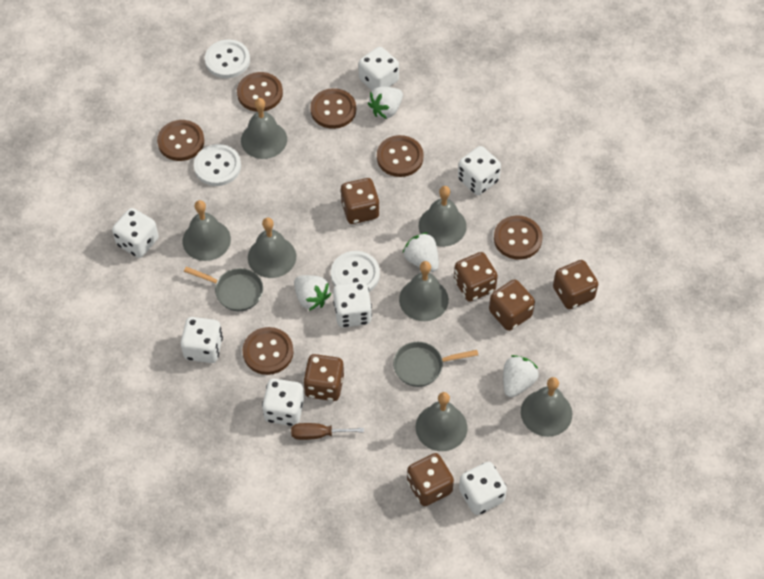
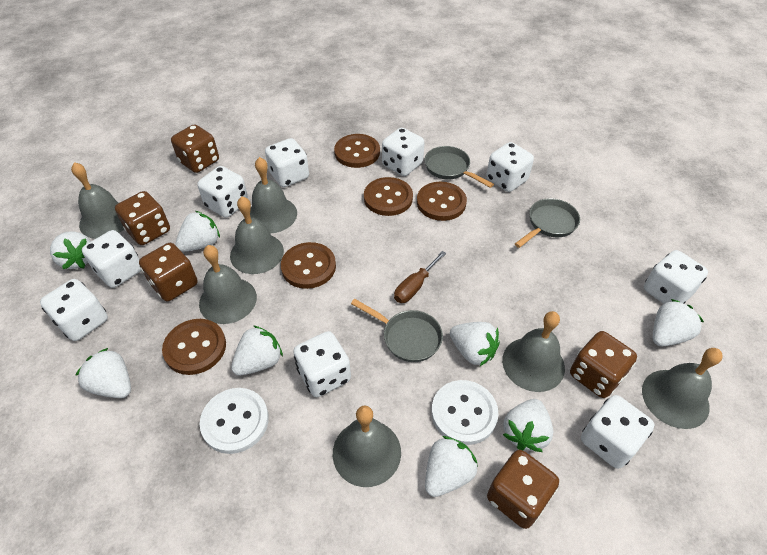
brown button: [157,120,204,161] [237,72,283,112] [242,327,293,375] [310,88,356,129] [377,135,424,177] [494,215,543,260] = 6 -> [162,319,226,375] [281,242,336,289] [334,134,380,168] [364,177,413,216] [417,182,467,221] = 5
brown dice: [303,354,344,401] [341,178,380,224] [407,453,454,506] [454,252,498,302] [489,279,535,331] [553,260,598,309] = 6 -> [115,191,170,245] [139,243,198,301] [171,124,219,173] [487,450,559,529] [570,331,637,398] = 5
grey pan: [184,267,263,311] [393,342,478,387] = 2 -> [351,299,443,362] [424,146,494,188] [515,198,580,248] = 3
white button: [194,144,241,186] [205,40,250,78] [331,251,380,292] = 3 -> [200,388,269,454] [431,380,498,445] = 2
white dice: [112,208,159,258] [181,317,223,363] [262,379,304,426] [333,282,372,328] [358,47,399,91] [458,146,501,195] [459,462,507,515] = 7 -> [40,279,108,341] [82,230,141,288] [197,166,248,218] [265,138,309,187] [293,331,351,397] [382,128,424,176] [486,142,534,192] [581,395,654,469] [644,250,708,304] = 9
white strawberry: [294,275,331,311] [368,87,403,119] [403,232,439,272] [503,355,539,397] = 4 -> [50,231,91,269] [75,348,131,398] [175,211,220,252] [231,325,283,376] [425,436,478,497] [450,322,500,367] [503,399,553,452] [653,299,704,346] = 8

